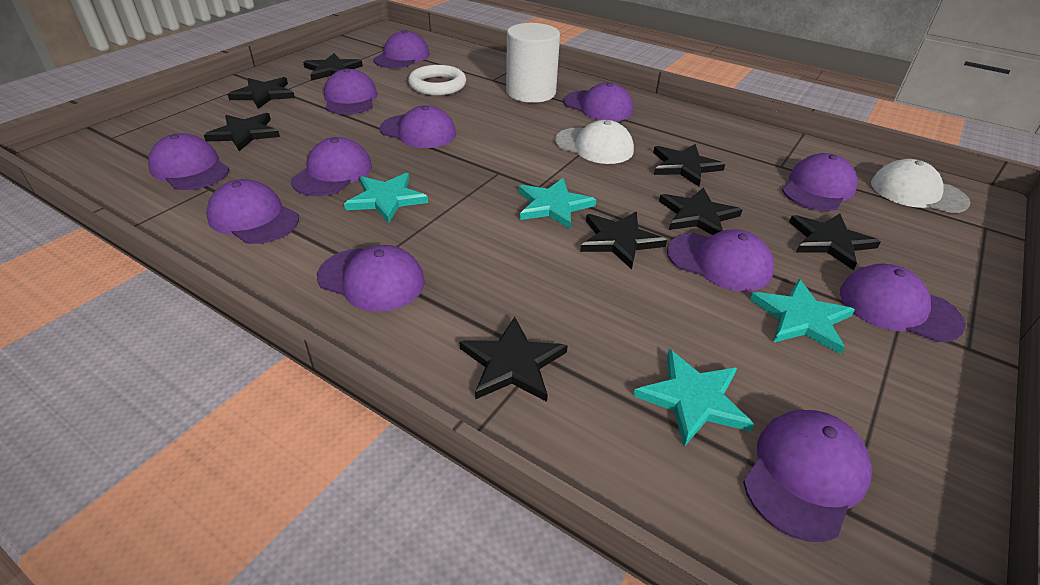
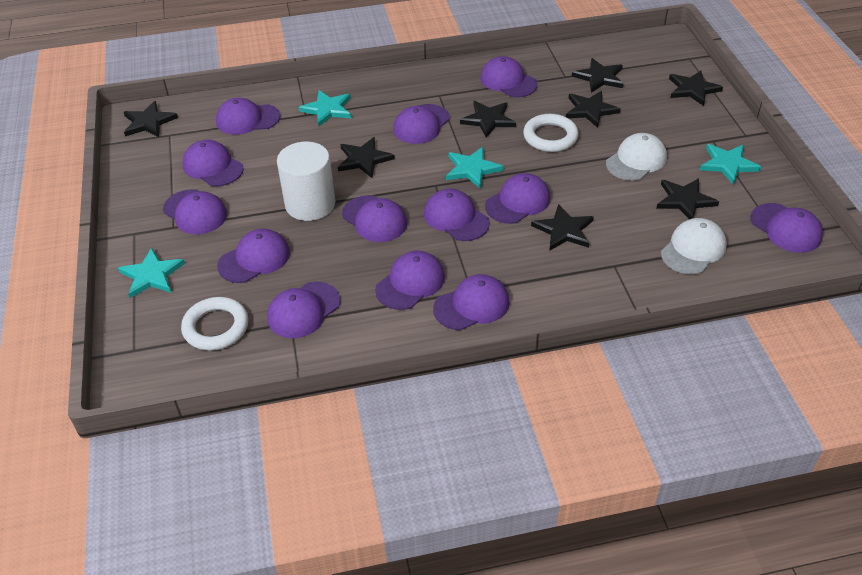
purple cap: [148,133,229,190] [206,179,299,244] [291,137,372,196] [317,245,425,312] [324,68,378,115] [373,30,430,68] [380,105,456,148] [564,82,633,121] [667,230,774,292] [743,410,872,542] [782,153,858,211] [840,264,966,342] = 12 -> [163,189,227,234] [182,140,244,186] [216,98,280,135] [217,229,290,283] [267,282,341,338] [342,195,407,242] [375,251,445,310] [393,104,450,144] [424,189,490,241] [433,274,510,330] [480,56,538,97] [485,173,550,224] [750,203,823,253] = 13
white ring: [408,65,466,96] = 1 -> [181,297,248,351] [523,114,579,152] = 2

